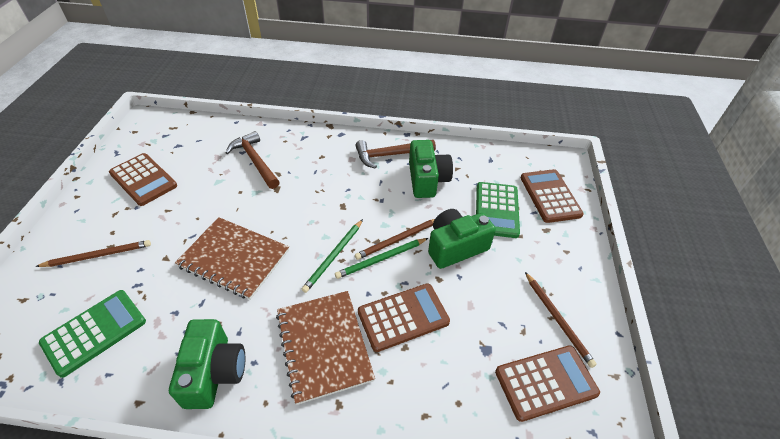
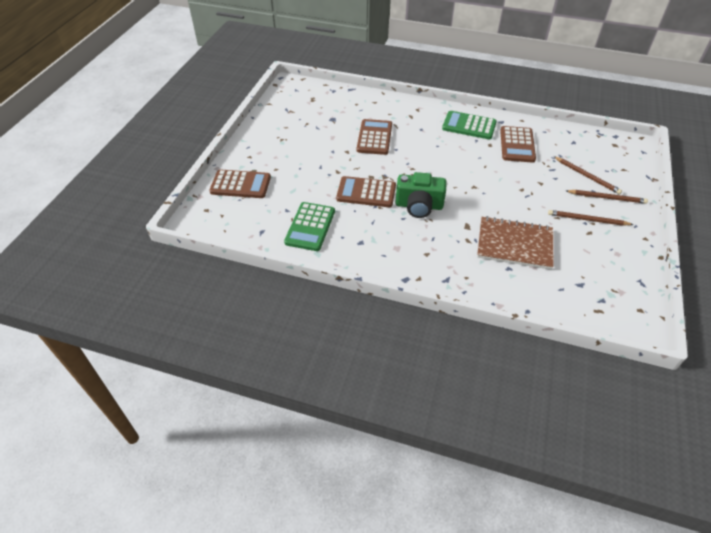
brown hammer: [225,131,279,189] [355,140,436,169] = 2 -> none = 0
brown notebook: [175,217,289,300] [276,291,375,405] = 2 -> [477,216,554,270] = 1
green camera: [169,319,245,409] [409,140,453,198] [428,209,496,269] = 3 -> [395,172,447,218] = 1
green pencil: [302,219,363,293] [335,238,428,279] = 2 -> none = 0

